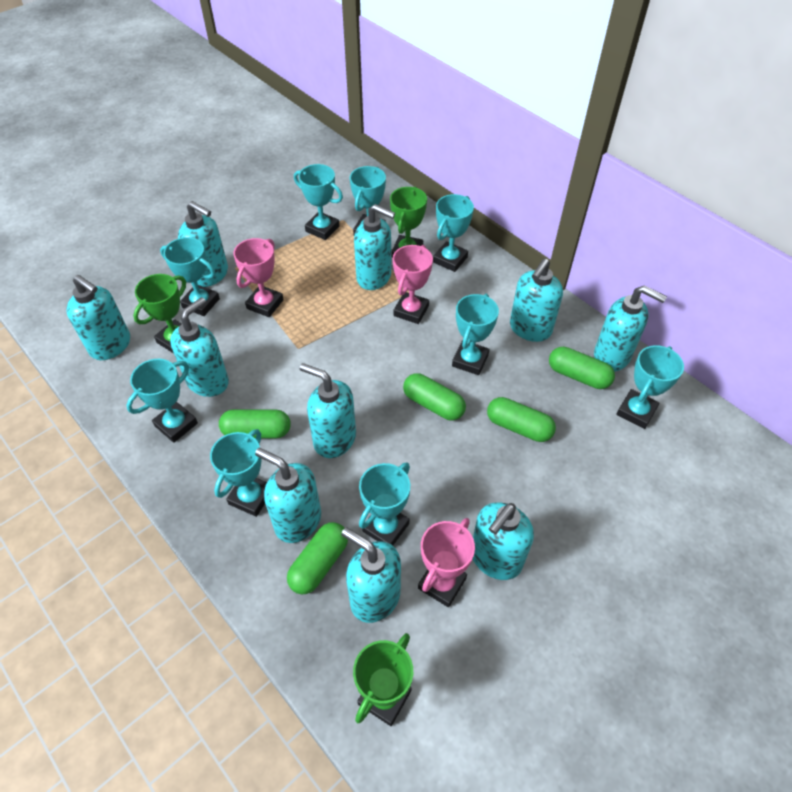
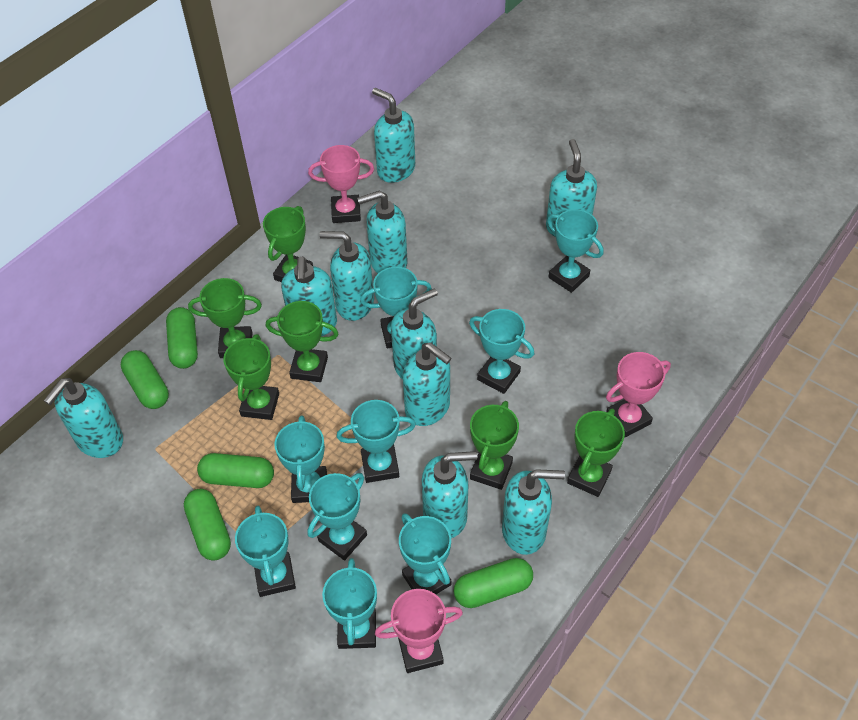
green trophy: [133,274,186,353] [353,633,413,726] [390,187,427,258] = 3 -> [188,278,262,358] [223,334,279,420] [263,206,313,282] [266,301,339,382] [470,401,519,490] [567,408,625,497] = 6

